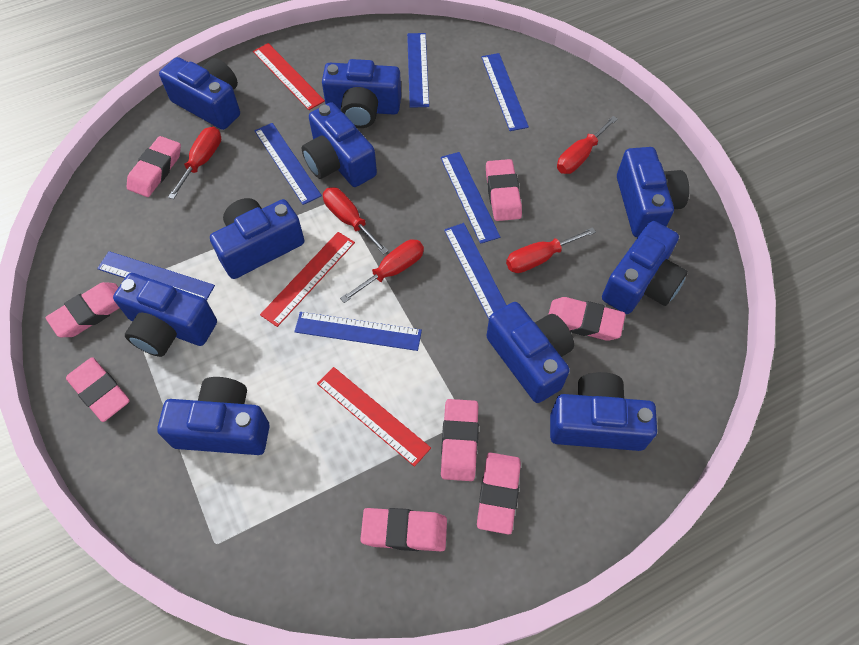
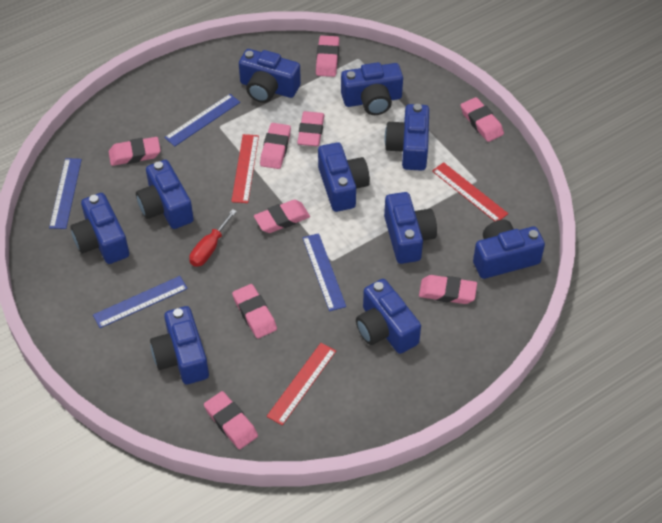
blue ruler: [97,251,215,300] [254,123,322,205] [294,312,422,351] [407,33,429,108] [440,152,500,244] [444,223,507,319] [481,53,529,131] = 7 -> [49,158,82,229] [93,276,188,328] [164,94,240,146] [302,233,346,311] = 4
pink eraser: [46,282,119,337] [66,357,130,422] [127,136,181,197] [360,508,447,551] [441,399,479,481] [477,452,521,534] [486,159,522,221] [548,297,626,341] = 8 -> [109,137,161,166] [204,391,258,449] [232,284,277,338] [254,199,310,233] [260,123,291,169] [297,111,325,146] [316,35,339,77] [419,275,477,304] [461,97,504,142] = 9
red screwdriver: [168,127,221,199] [323,187,389,255] [340,239,424,303] [506,227,596,273] [557,116,618,174] = 5 -> [189,209,237,267] = 1

